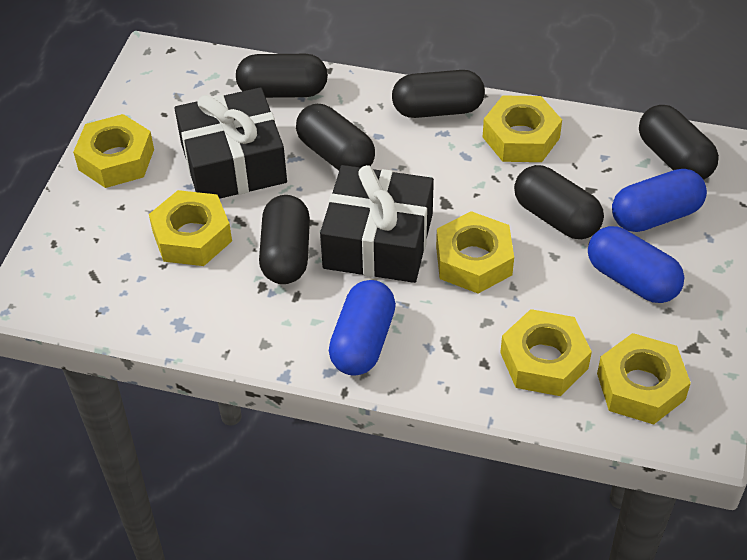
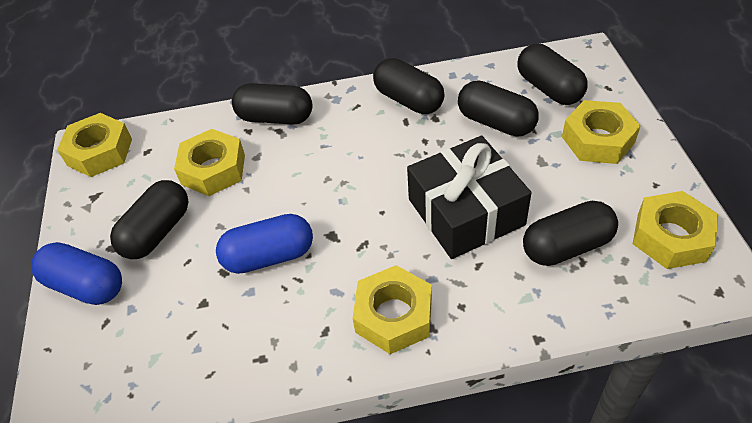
black gift: [175,87,287,199] [320,165,434,283] = 2 -> [407,135,532,259] = 1
blue capsule: [329,280,396,376] [588,226,685,303] [612,169,707,232] = 3 -> [31,242,122,305] [216,214,313,274] = 2
yellow nut: [73,114,154,188] [149,190,232,266] [436,211,514,294] [483,96,562,162] [500,309,592,396] [597,333,691,424] = 6 -> [57,113,132,177] [174,129,245,196] [353,265,432,354] [562,100,641,164] [633,191,718,269] = 5

